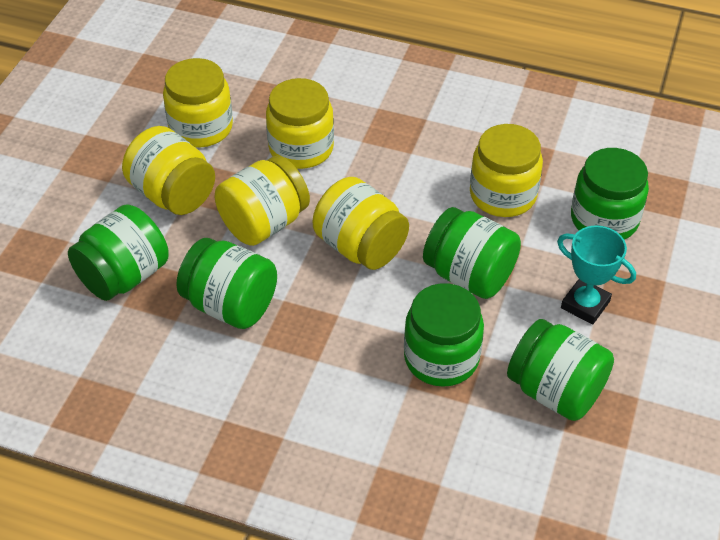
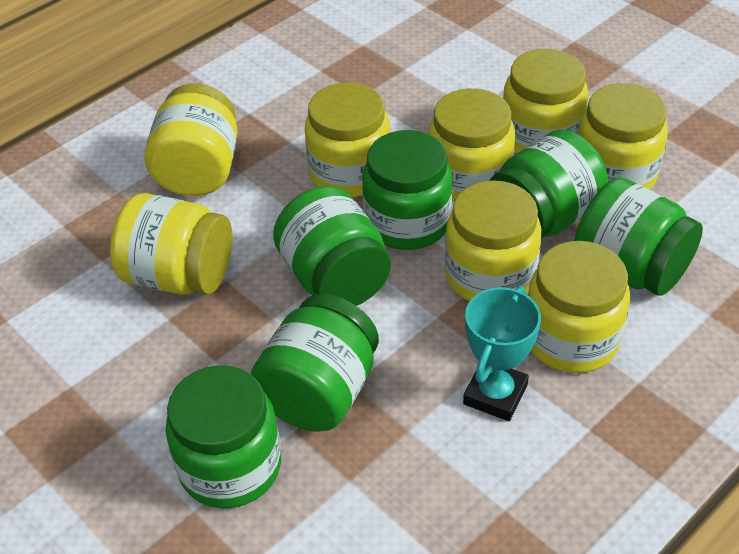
yellow jar: [122,126,215,215] [163,58,233,147] [215,155,310,246] [266,78,334,169] [313,177,409,270] [470,124,543,217] = 6 -> [110,193,233,295] [144,84,238,196] [305,83,390,197] [428,88,515,202] [445,180,541,301] [503,49,588,154] [528,241,630,373] [578,83,668,189] = 8

